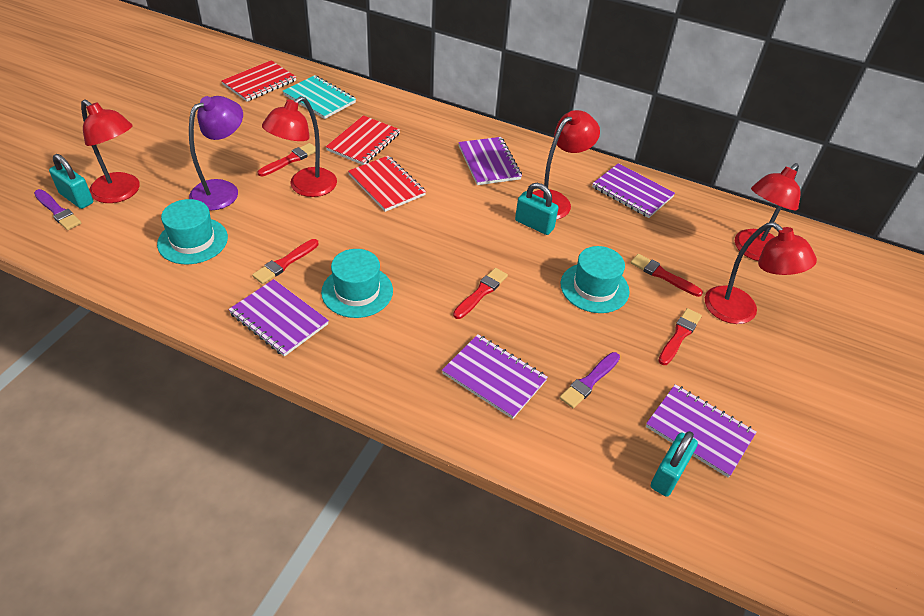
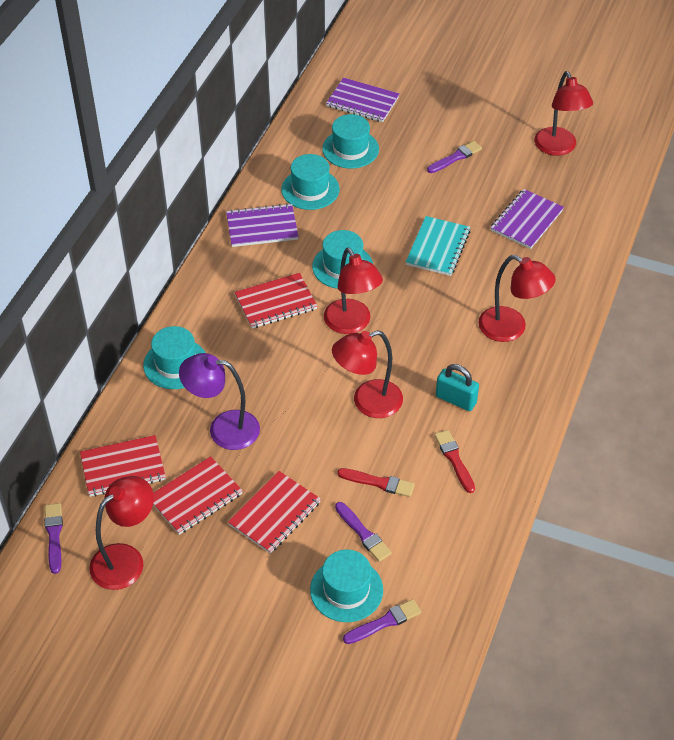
purple brush: [34,189,81,230] [559,352,620,409] = 2 -> [44,503,63,574] [335,502,392,562] [343,599,421,644] [427,141,482,173] = 4
purple notebook: [228,279,329,357] [442,334,548,419] [458,137,522,185] [592,163,675,218] [646,384,757,478] = 5 -> [226,203,299,247] [326,77,400,122] [491,189,564,249] = 3
red brush: [252,239,319,284] [257,143,315,176] [453,268,508,319] [630,254,703,297] [658,308,702,365] = 5 -> [337,468,415,497] [434,430,475,493] = 2
red notebook: [221,60,296,102] [326,115,400,165] [348,156,426,212] = 3 -> [80,435,166,497] [153,456,243,535] [228,471,321,554] [235,273,317,329] = 4
turquoise hat: [157,199,228,264] [321,249,393,318] [561,246,629,313] = 3 -> [143,326,206,389] [281,154,340,210] [310,549,383,622] [312,230,373,289] [322,114,379,169] = 5
turquoise padlock: [49,154,93,209] [515,183,559,235] [651,431,698,497] = 3 -> [436,364,479,411] = 1

